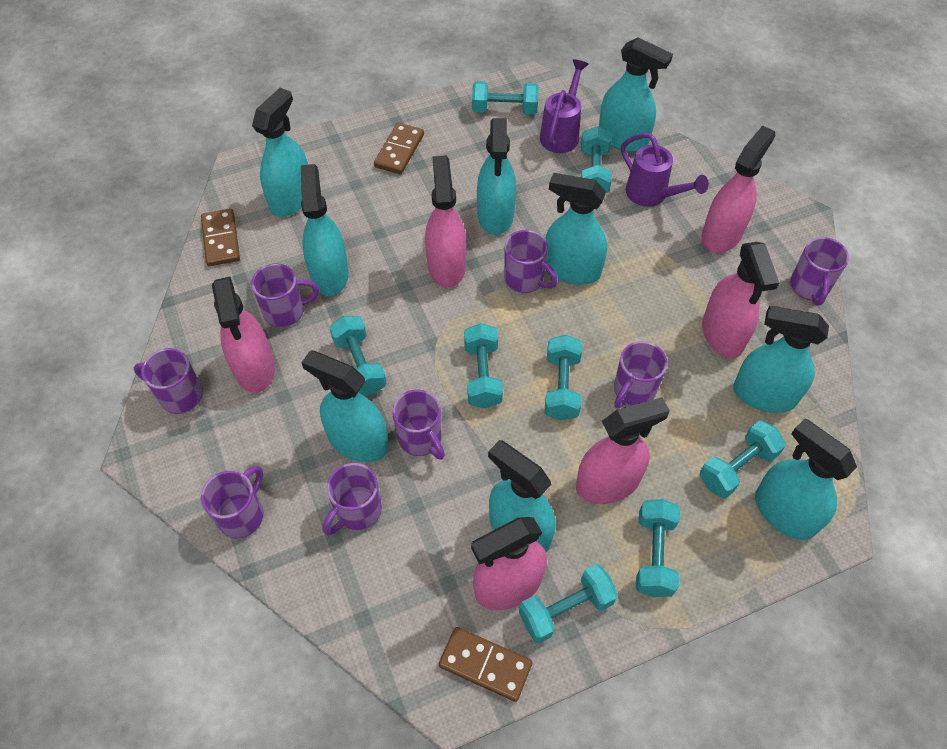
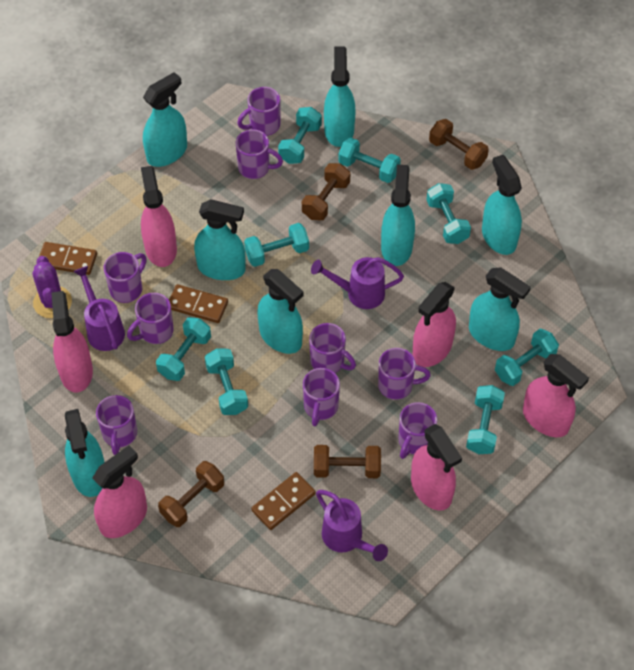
brown dumbbell: none = 0 -> [158,461,224,527] [302,163,350,221] [314,445,381,478] [429,119,489,170] = 4
purple cactus: none = 0 -> [32,256,72,318] = 1
purple mug: [134,348,203,414] [201,465,264,538] [251,264,319,328] [323,463,382,535] [392,390,445,460] [504,230,558,293] [614,341,667,408] [790,237,849,305] = 8 -> [96,395,137,455] [104,252,147,303] [127,293,174,344] [236,129,283,179] [237,87,280,136] [303,368,340,426] [309,323,356,373] [378,348,431,400] [399,402,438,459] = 9
purple watering can: [540,59,589,153] [621,133,709,207] = 2 -> [73,266,125,351] [311,257,404,309] [316,490,388,561] = 3
turquoise spray bottle: [252,88,308,217] [301,164,349,296] [301,350,388,462] [477,118,516,235] [488,440,556,552] [546,173,607,285] [599,37,673,152] [733,306,829,413] [755,419,857,540] = 9 -> [65,409,105,497] [143,72,187,167] [194,199,246,280] [258,269,304,354] [324,46,356,147] [381,164,415,266] [469,267,531,351] [482,155,522,255] = 8

